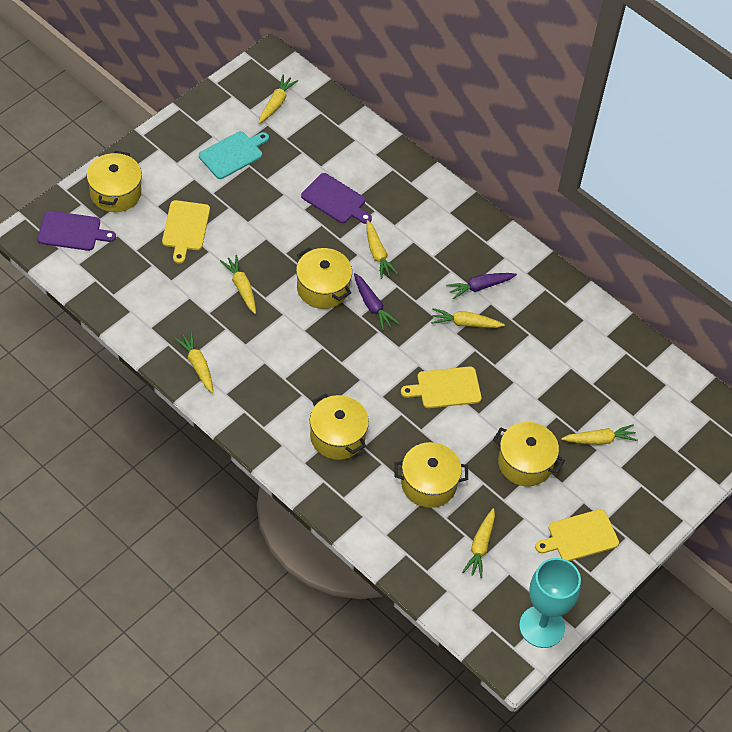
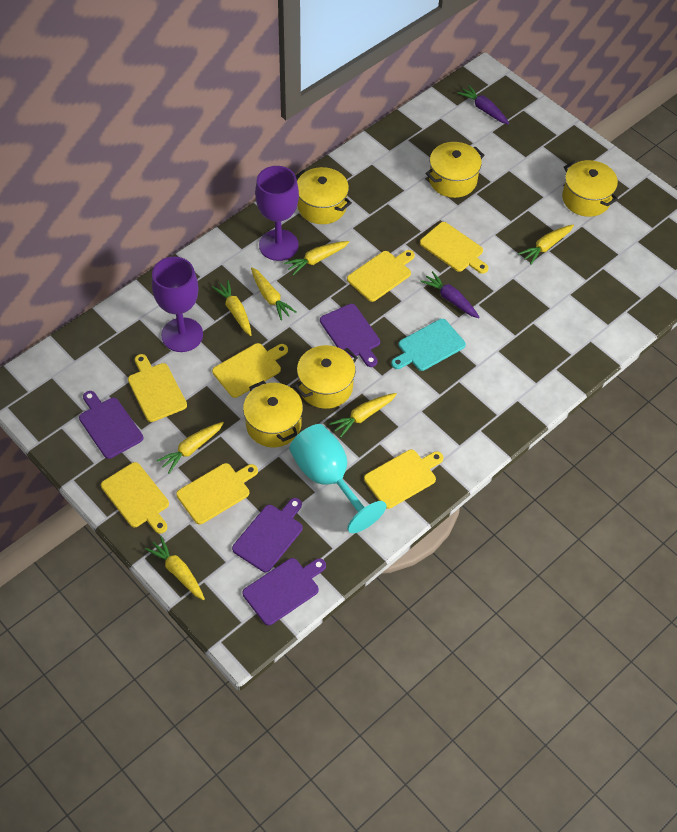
purple cutting board: [37,211,116,251] [301,173,372,224] = 2 -> [79,391,143,459] [232,498,303,572] [243,558,326,626] [320,304,380,367] = 4
purple goblet: none = 0 -> [152,257,203,352] [255,166,299,261] = 2
yellow cutting board: [162,200,210,264] [401,366,482,408] [535,509,619,561] = 3 -> [101,462,169,534] [128,354,187,422] [176,463,258,524] [212,343,288,398] [347,250,415,302] [364,449,443,509] [420,222,488,274] = 7

